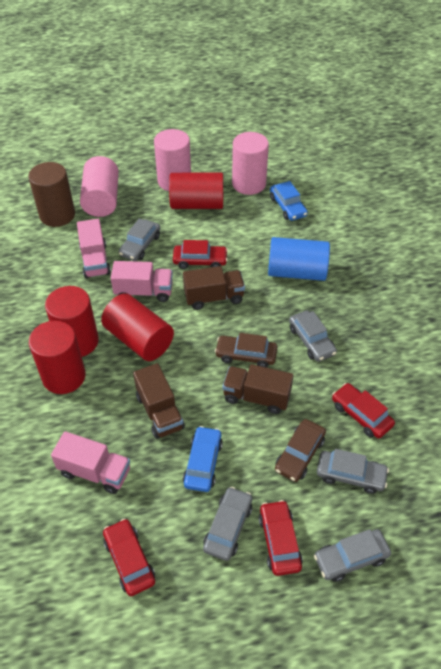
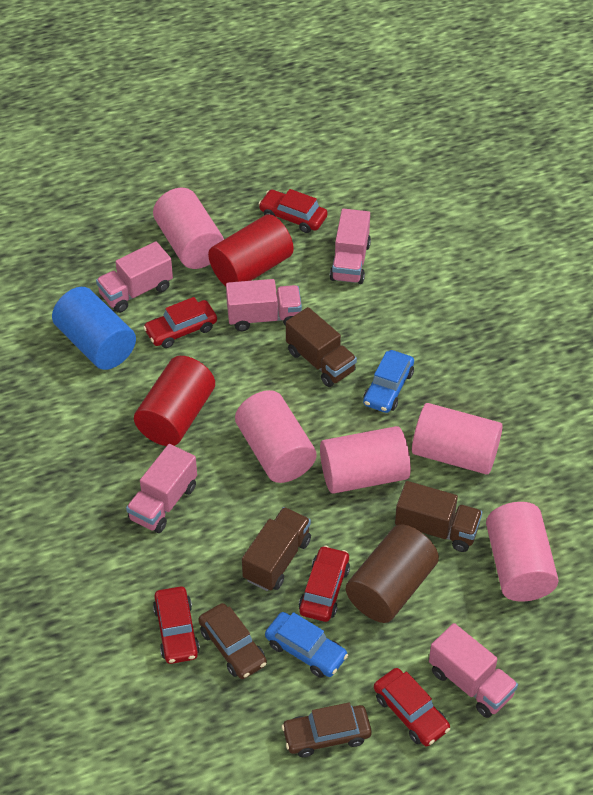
grey car: [119,218,160,261] [203,487,253,561] [289,311,337,362] [314,529,391,582] [317,449,389,494] = 5 -> none = 0
pink cylinder: [80,156,119,217] [154,129,191,191] [232,132,269,195] = 3 -> [153,188,224,269] [235,390,316,483] [320,426,411,494] [412,403,503,474] [486,502,559,602] = 5
pink truck: [51,431,130,494] [77,219,111,278] [111,261,173,302] = 3 -> [96,241,173,313] [126,444,197,533] [226,279,302,331] [330,208,371,284] [429,623,518,718] = 5
red car: [103,519,155,596] [173,240,228,269] [259,500,303,576] [332,383,395,438] = 4 -> [143,297,217,348] [153,586,200,664] [259,189,328,233] [299,546,350,622] [374,668,450,747] = 5
red cylinder: [29,321,86,394] [45,286,99,357] [101,294,174,361] [169,173,223,209] = 4 -> [134,356,215,446] [208,214,294,286] = 2

